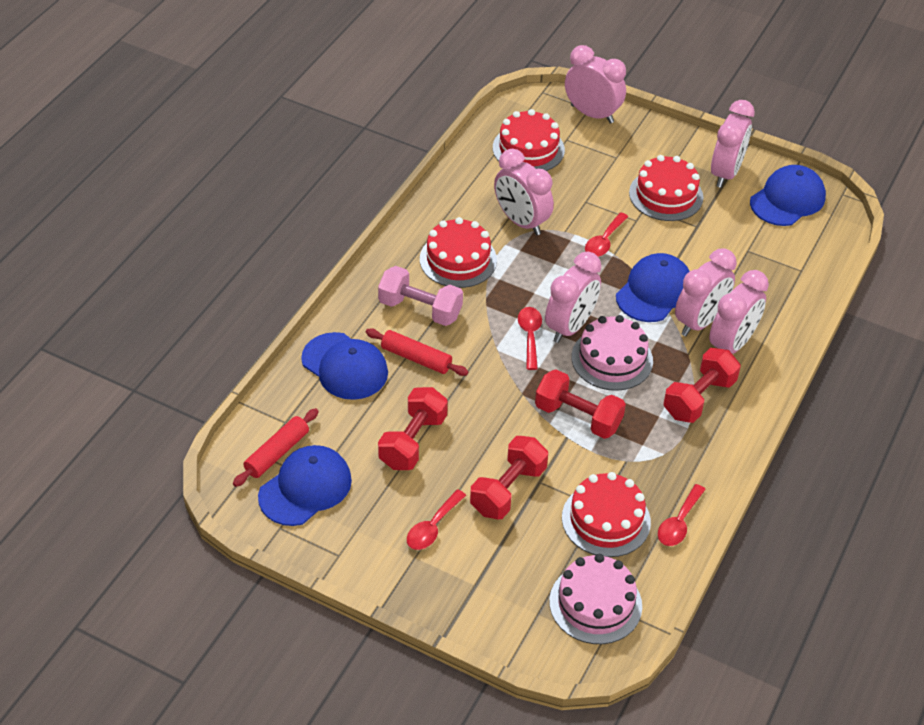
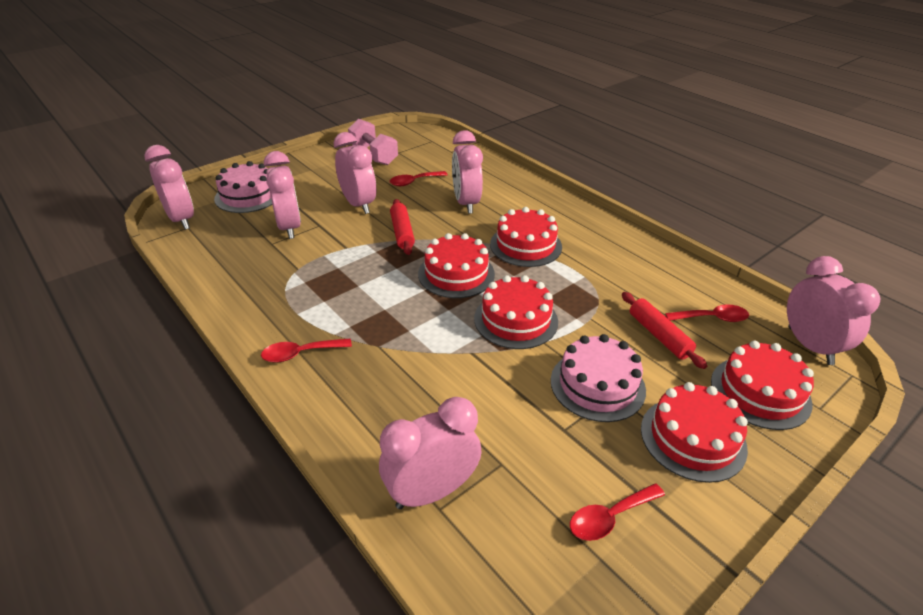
blue cap: [258,445,352,526] [301,332,388,400] [616,253,689,322] [750,165,826,226] = 4 -> none = 0
red cake: [420,217,497,288] [493,109,565,171] [562,472,651,557] [629,155,704,221] = 4 -> [418,233,495,298] [474,275,558,349] [490,207,562,267] [641,382,748,483] [711,341,814,430] = 5
red dumbbell: [378,387,448,470] [470,436,548,519] [535,369,626,439] [663,348,741,423] = 4 -> none = 0

